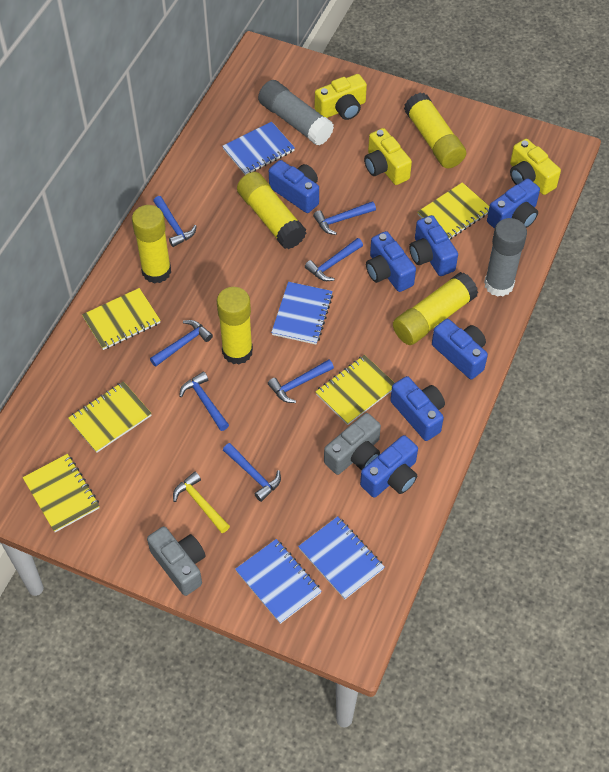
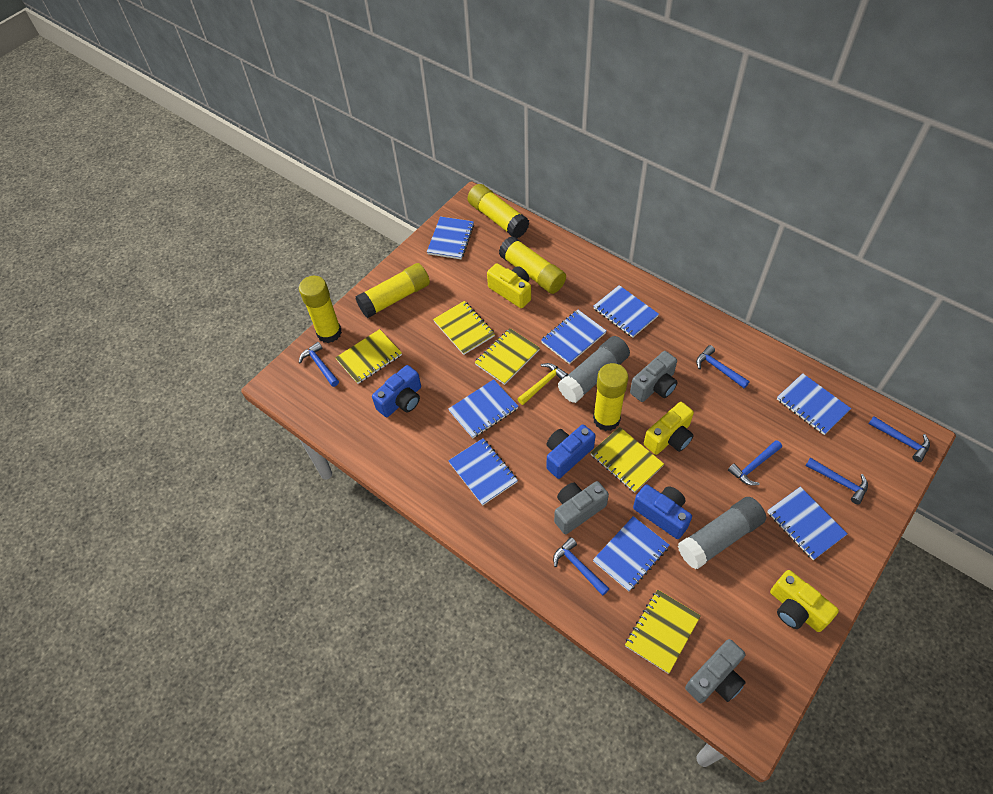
blue camera: [269,160,319,213] [360,435,418,498] [366,231,416,292] [390,376,445,441] [409,215,458,276] [432,319,488,379] [487,178,540,229] = 7 -> [372,365,421,417] [546,424,596,479] [633,484,692,539] = 3
blue hammer: [150,320,213,367] [153,196,197,247] [179,371,229,431] [223,443,281,502] [268,360,334,403] [305,238,363,281] [313,201,376,235] = 7 -> [299,342,339,387] [553,537,610,596] [696,345,750,388] [728,440,782,486] [805,458,868,504] [868,416,930,462] = 6
blue notebook: [222,122,295,175] [235,539,322,624] [271,282,333,344] [298,516,384,599] = 4 -> [427,216,474,259] [448,438,518,505] [449,379,518,438] [541,310,607,364] [593,516,670,591] [594,285,659,338] [767,487,847,560] [777,373,851,435] = 8
grey camera: [147,526,205,596] [324,413,381,475] = 2 -> [554,481,609,534] [630,351,678,402] [685,639,746,703] = 3

